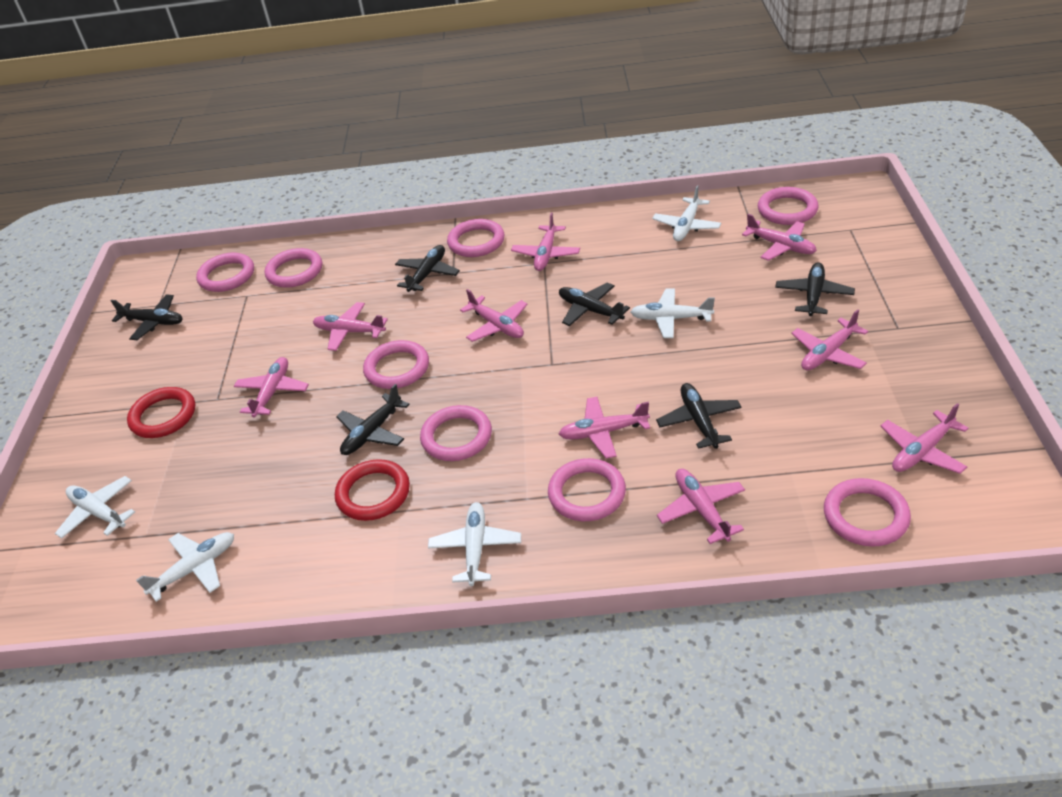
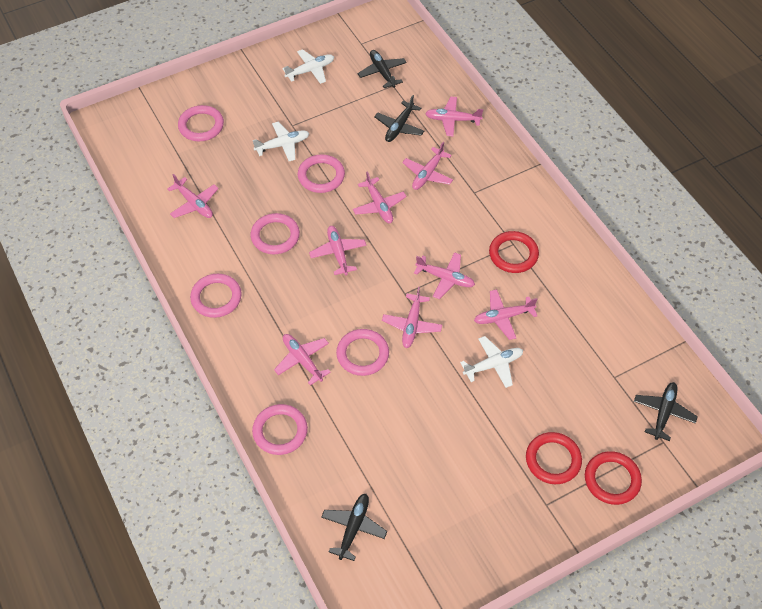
black plane: [111,294,182,340] [336,384,410,455] [395,245,460,292] [559,282,630,326] [656,383,742,449] [775,262,855,316] = 6 -> [321,494,387,561] [358,50,407,88] [374,95,424,142] [634,382,698,441] = 4
pink ring: [196,253,254,292] [265,248,322,288] [363,340,429,389] [420,405,492,461] [447,219,504,257] [548,458,626,521] [758,187,818,225] [824,478,911,547] = 8 -> [178,105,224,141] [190,274,242,318] [251,213,300,254] [252,404,308,455] [298,155,345,193] [336,329,389,376] = 6
red ring: [127,387,195,438] [335,459,410,521] = 2 -> [489,231,539,273] [526,432,582,484] [585,451,642,505] = 3
white plane: [55,476,135,539] [136,532,234,602] [428,502,521,586] [630,288,715,338] [652,186,721,241] = 5 -> [253,122,309,161] [282,49,334,84] [460,336,523,388] = 3

